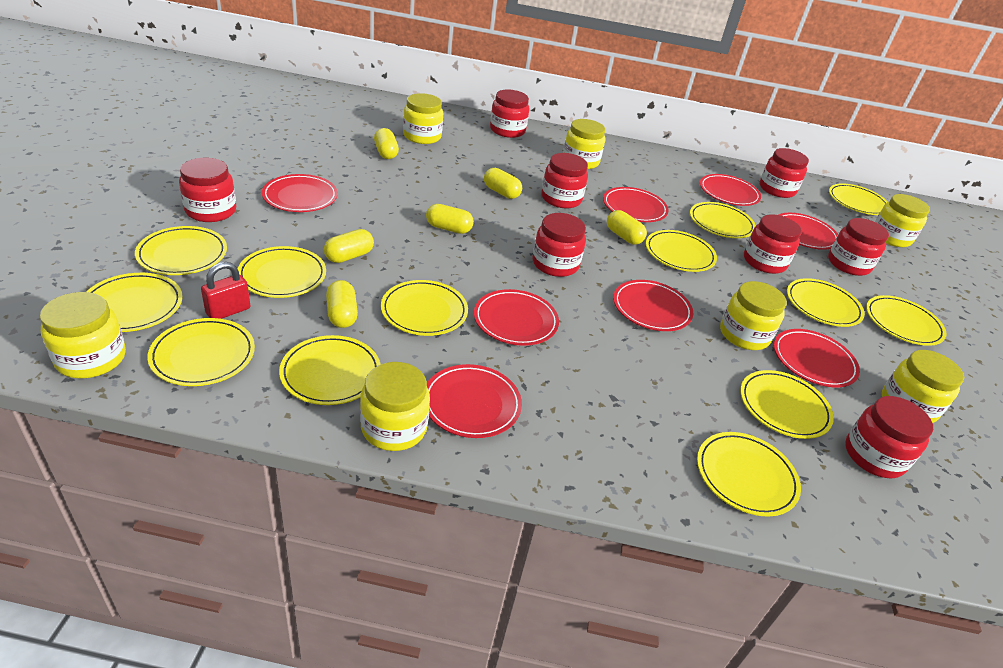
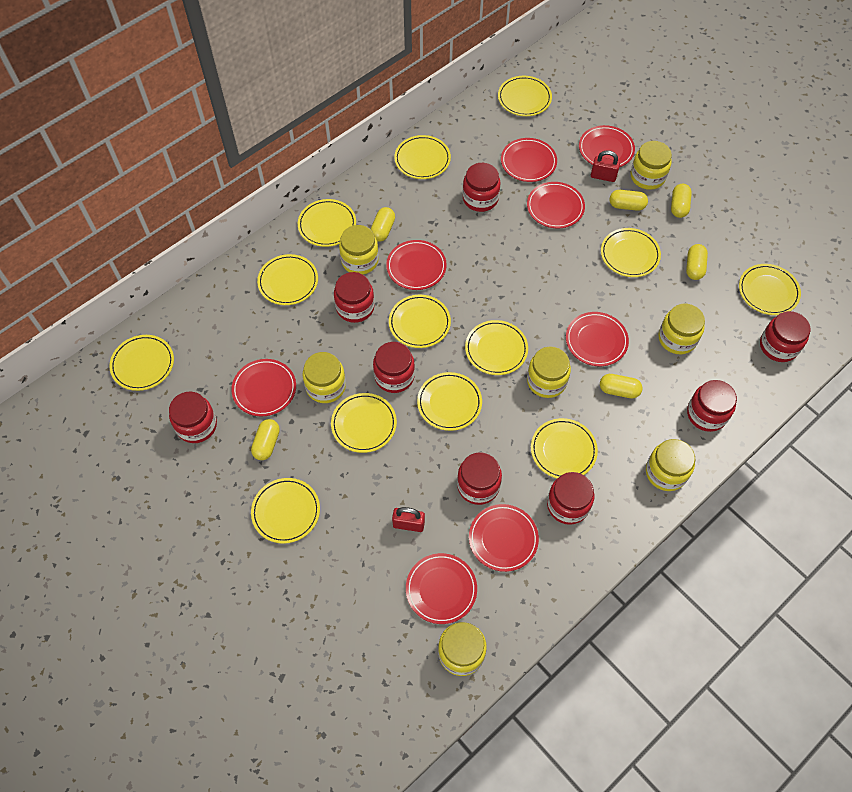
red padlock: [201,262,250,319] = 1 -> [392,507,425,532] [591,150,620,182] = 2

